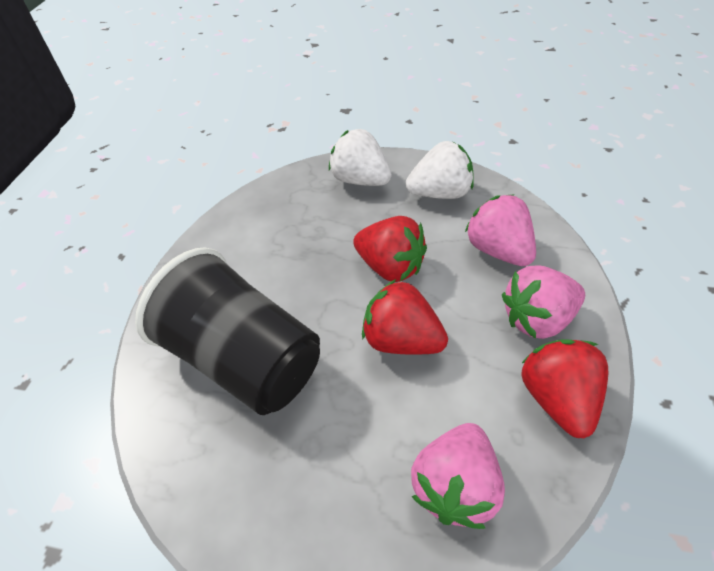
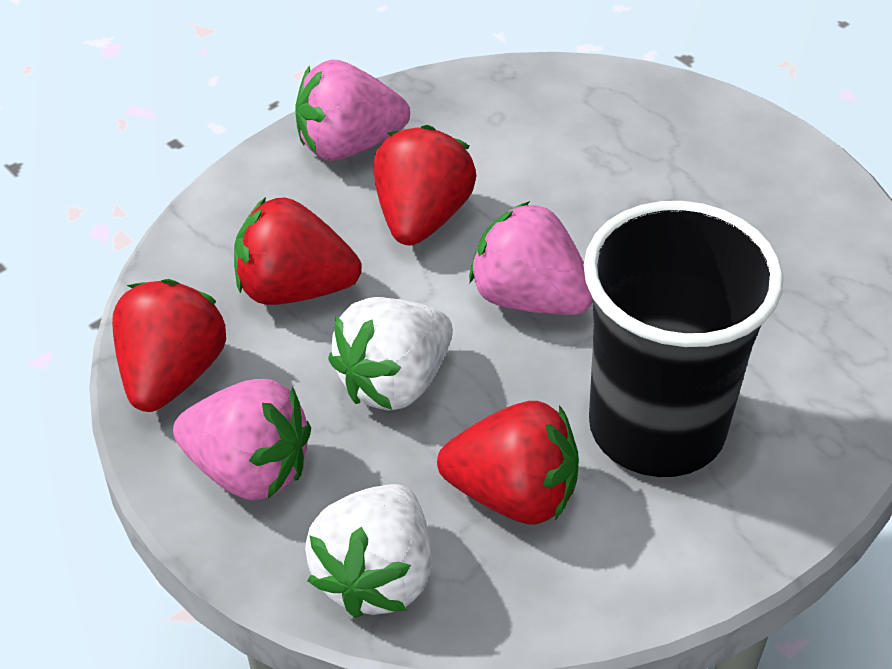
red strawberry: [353,216,427,282] [362,279,448,355] [521,339,608,438] = 3 -> [112,279,226,412] [234,197,361,305] [374,125,476,246] [437,401,579,524] = 4

